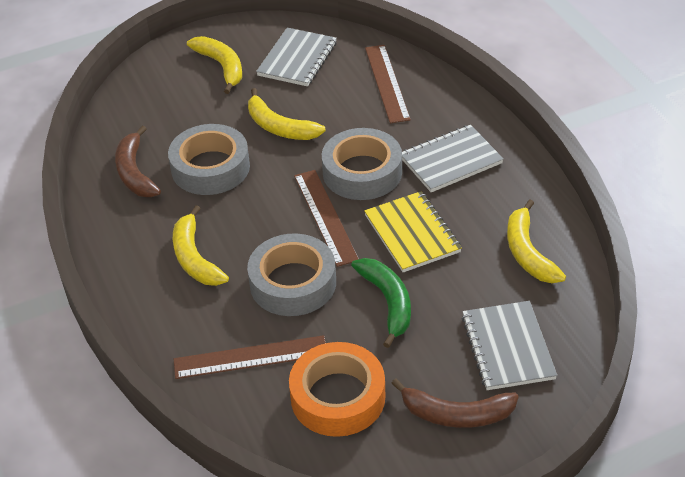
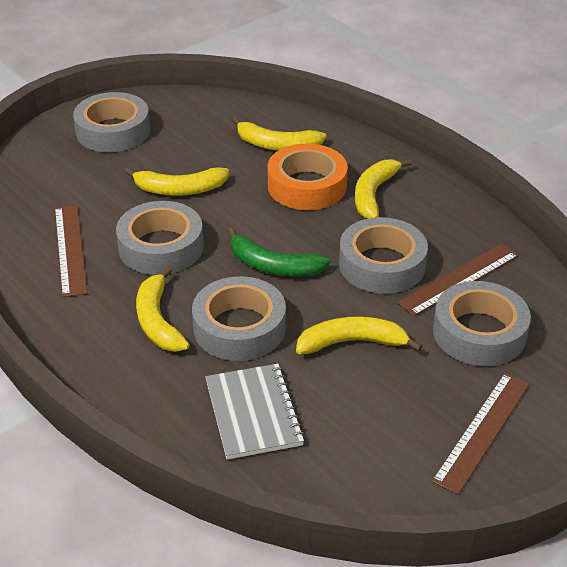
brown banana: [115,126,161,197] [391,379,519,428] = 2 -> none = 0
grey notebook: [256,28,337,86] [402,125,504,192] [462,301,557,390] = 3 -> [205,364,305,460] = 1
grey tape: [168,124,250,195] [247,234,336,316] [322,128,402,200] = 3 -> [73,92,150,152] [116,201,204,275] [192,276,286,361] [339,217,428,294] [433,281,531,366] = 5
yellow banana: [173,205,229,286] [187,36,242,94] [248,88,326,140] [507,200,566,283] = 4 -> [124,167,229,196] [136,267,190,352] [232,117,327,151] [296,316,422,354] [355,159,412,219] = 5
yellow notebook: [364,191,462,272] = 1 -> none = 0

